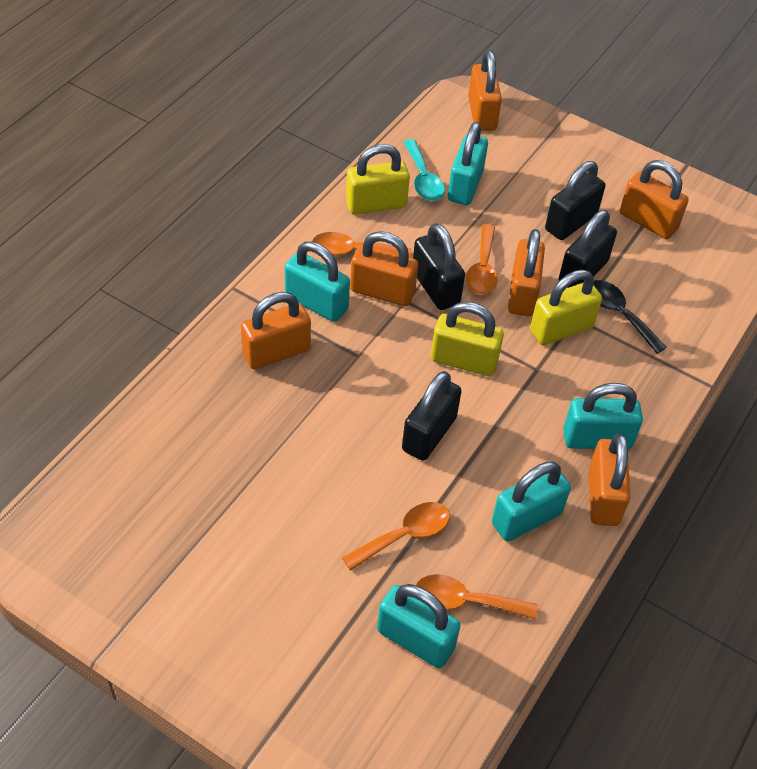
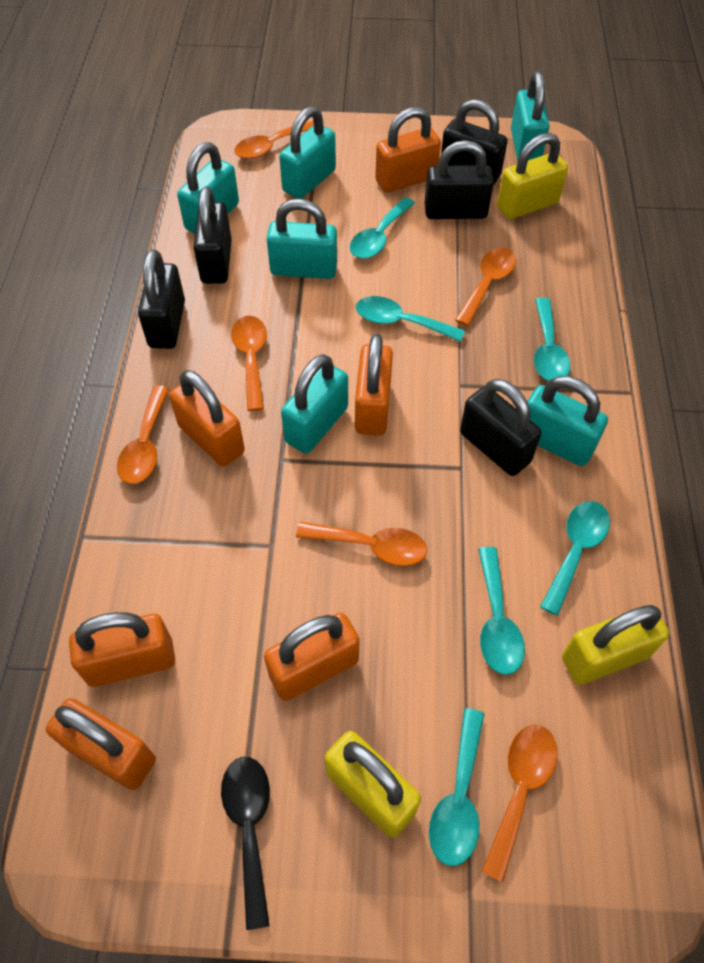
black padlock: [402,371,462,461] [413,223,465,310] [545,161,605,240] [559,210,617,288] = 4 -> [138,249,185,349] [194,186,231,284] [425,140,494,219] [441,99,508,185] [460,379,541,476] = 5
orange spoon: [312,232,412,258] [342,502,450,571] [416,574,537,620] [466,225,498,295] = 4 -> [117,385,169,484] [231,316,267,411] [234,121,314,159] [296,522,427,566] [455,248,516,326] [482,724,558,882] = 6
turquoise padlock: [285,241,350,322] [377,584,461,668] [448,122,488,205] [492,461,571,542] [563,383,643,449] = 5 -> [177,142,239,234] [267,199,337,279] [279,106,336,199] [281,354,348,454] [511,71,549,161] [527,376,608,466] = 6
turquoise spoon: [403,139,445,201] = 1 -> [350,197,415,259] [356,296,465,342] [429,708,484,866] [478,547,525,675] [534,298,570,381] [540,501,610,616] = 6

